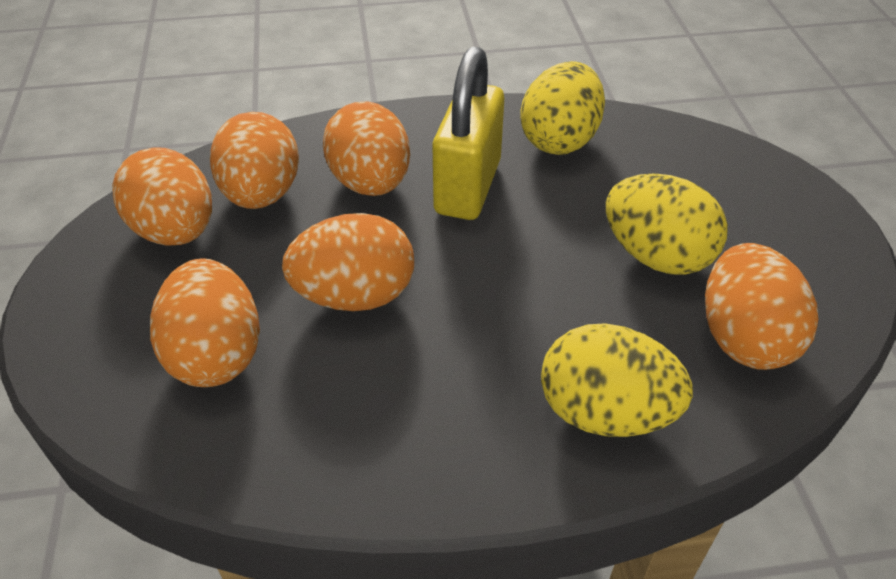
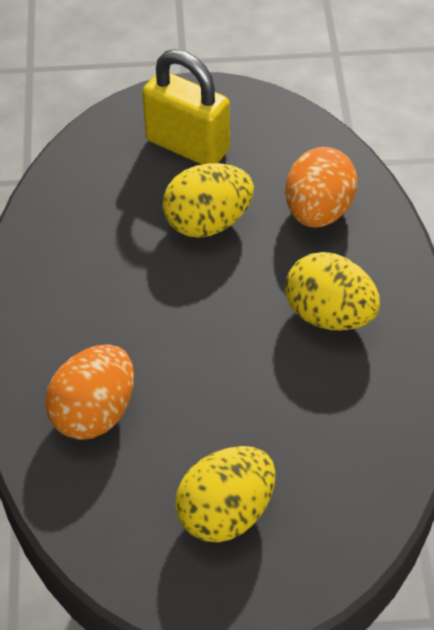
orange egg: [112,147,212,246] [150,258,260,387] [210,112,299,209] [282,213,414,311] [323,101,410,196] [705,243,818,370] = 6 -> [45,344,134,440] [285,147,357,228] = 2

